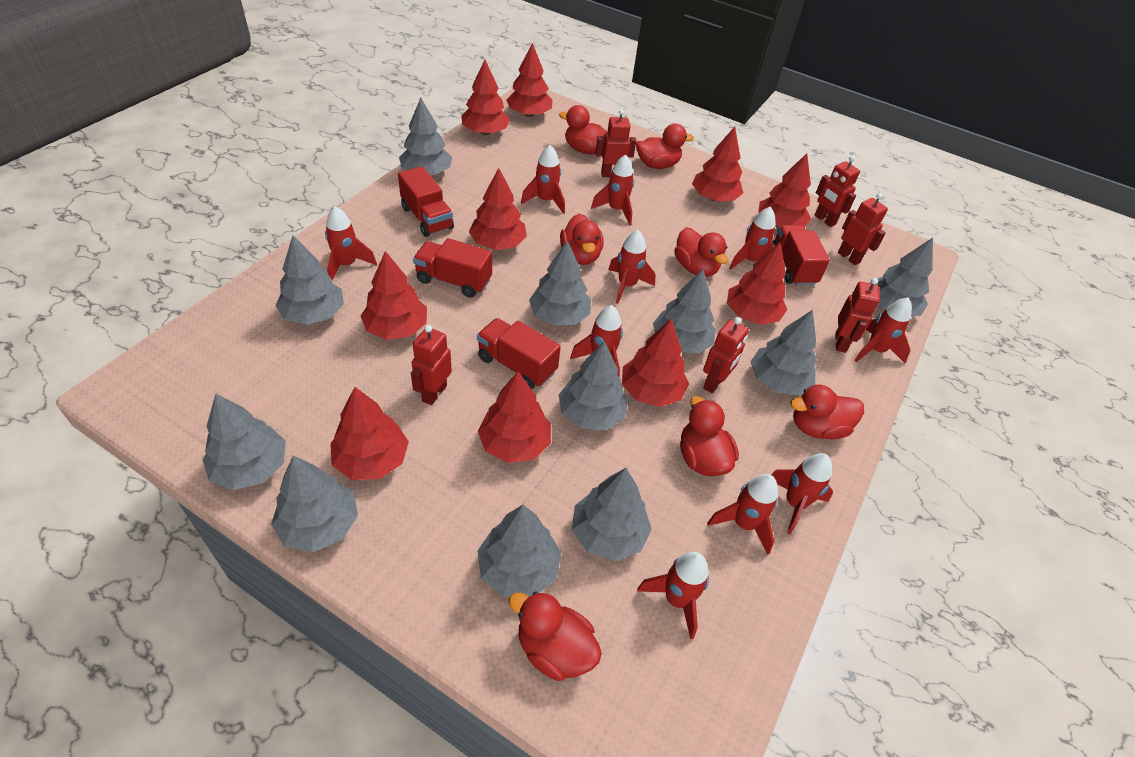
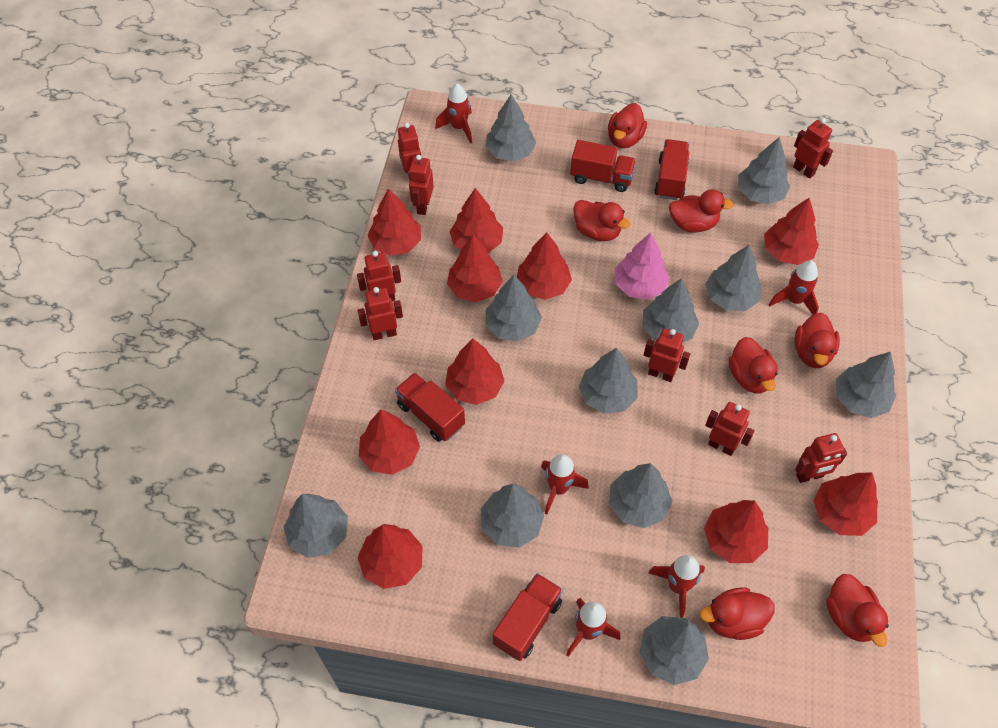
pink tree: none = 0 -> [615,233,670,300] = 1
red robot: [411,325,452,405] [596,109,636,177] [703,317,749,393] [814,156,860,227] [835,278,880,353] [838,193,888,265] = 6 -> [357,251,401,301] [357,287,403,340] [398,123,421,180] [409,155,434,215] [644,328,690,382] [705,402,755,456] [793,118,833,179] [795,433,847,483] = 8
red rocket: [325,206,377,280] [521,145,565,214] [570,305,623,376] [591,154,634,225] [608,230,656,304] [637,552,709,639] [707,474,778,555] [729,207,776,270] [771,453,833,534] [854,298,912,363] = 10 -> [435,84,472,144] [541,454,589,514] [566,598,621,657] [649,555,705,618] [769,260,819,315] = 5

